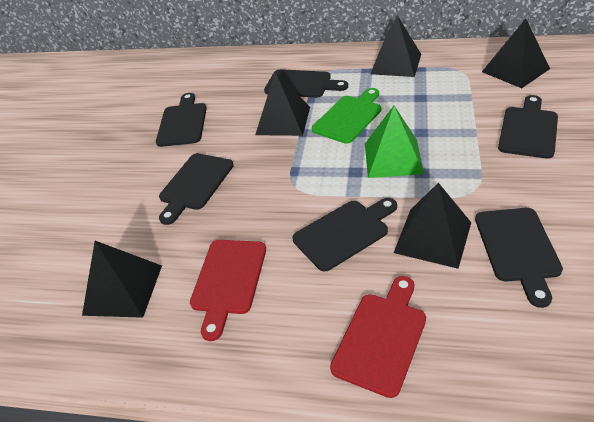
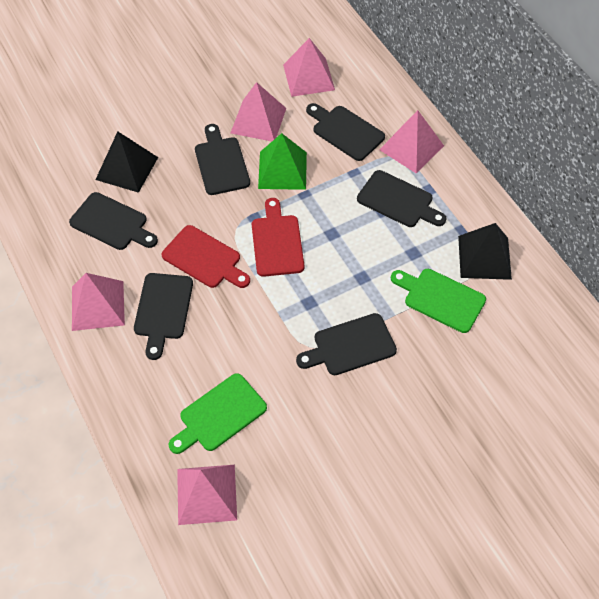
black pyramid: [82,241,162,318] [255,71,310,136] [370,15,421,77] [394,183,471,269] [482,18,550,88] = 5 -> [95,131,158,193] [458,223,512,280] = 2
green cutting board: [312,88,381,144] = 1 -> [169,373,267,454] [391,269,486,333] = 2
pink pyramid: none = 0 -> [72,273,125,331] [177,465,237,525] [231,82,286,141] [283,38,335,97] [379,110,444,174] = 5

